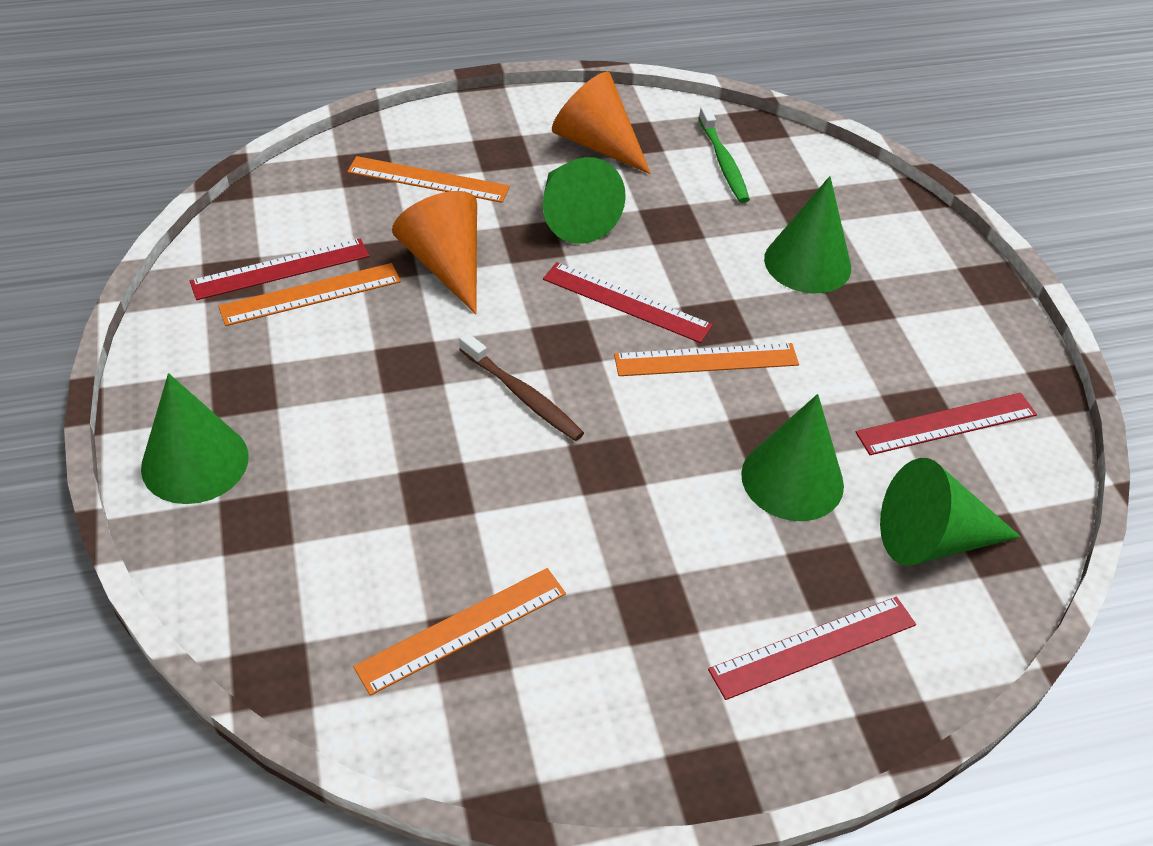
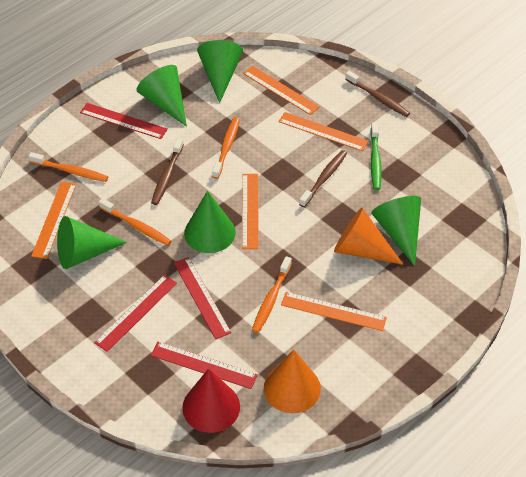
brown toothbrush: [459,333,584,441] = 1 -> [151,138,184,205] [299,150,347,207] [345,71,410,117] = 3
orange ruler: [218,263,401,326] [347,156,510,203] [353,568,566,696] [614,343,799,376] = 4 -> [31,182,76,259] [242,174,259,249] [243,66,320,115] [278,112,369,151] [281,292,387,331] = 5
orange toothbrush: none = 0 -> [28,152,108,182] [99,198,172,246] [212,117,240,179] [252,256,292,333] = 4
red cone: none = 0 -> [182,369,240,433] = 1

